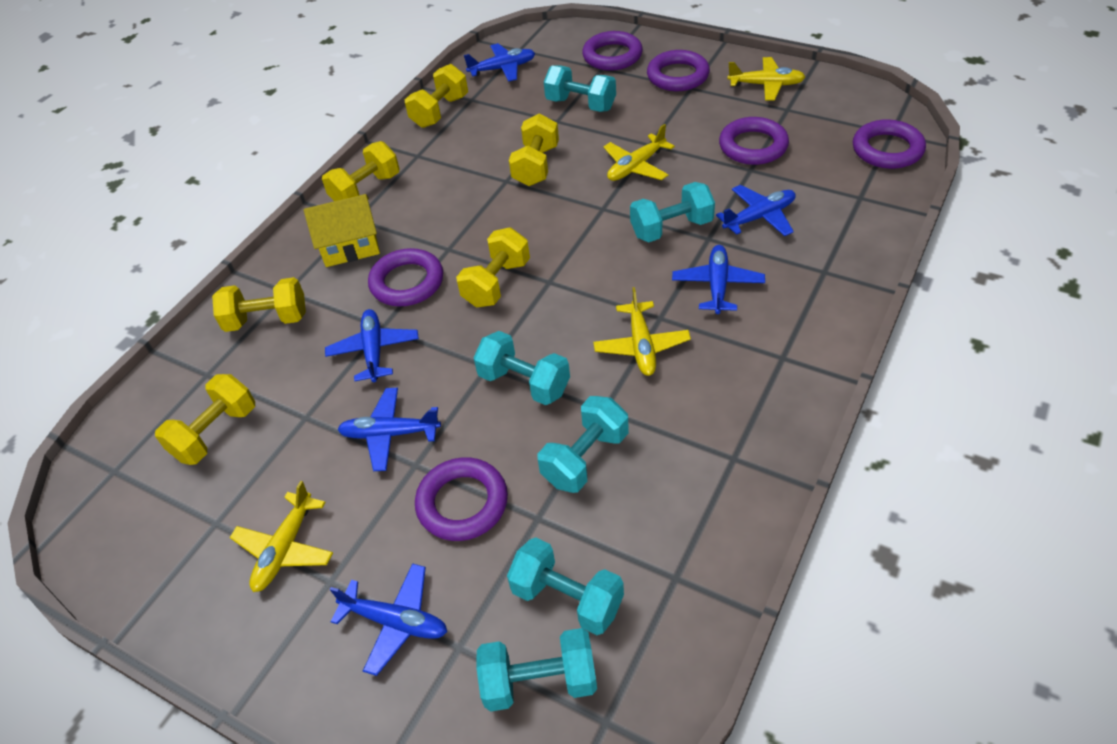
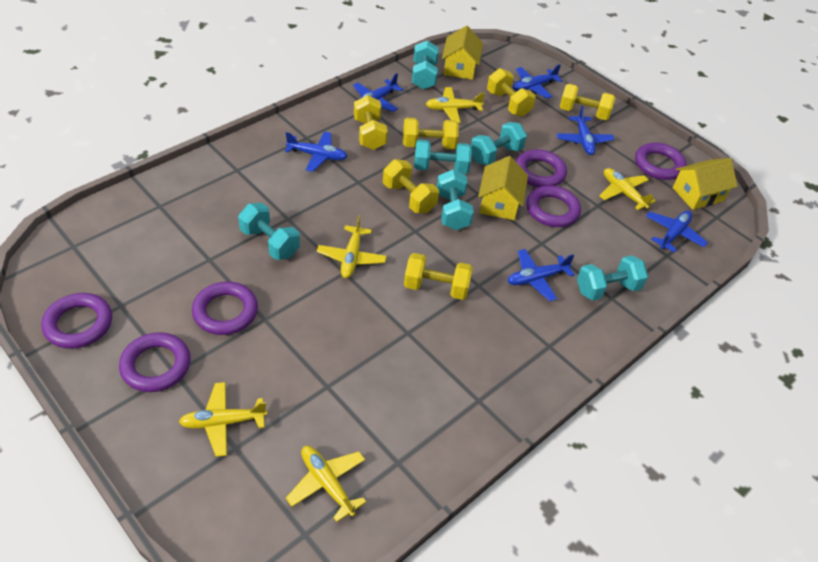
yellow house: [304,194,380,267] = 1 -> [442,26,483,80] [478,156,528,220] [673,158,738,210] = 3
yellow plane: [230,481,333,592] [593,287,691,376] [603,124,675,181] [727,57,805,100] = 4 -> [179,382,267,457] [286,446,366,522] [317,215,387,278] [426,87,485,123] [599,168,656,210] = 5

